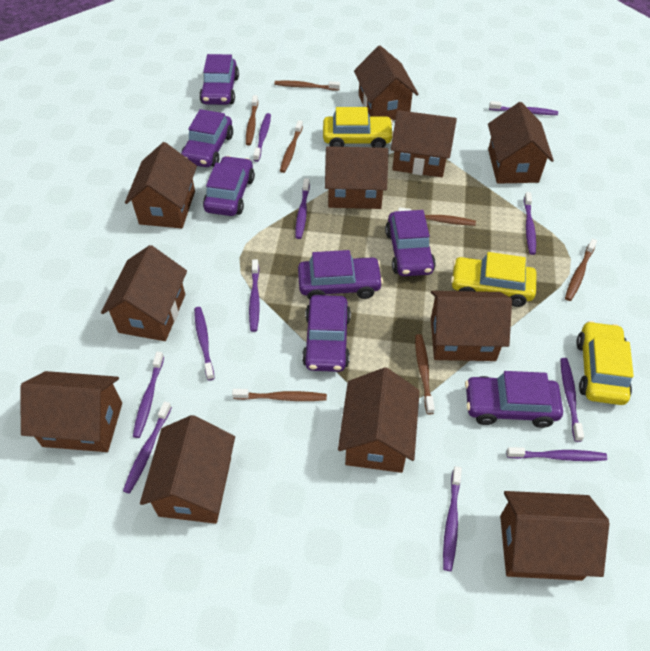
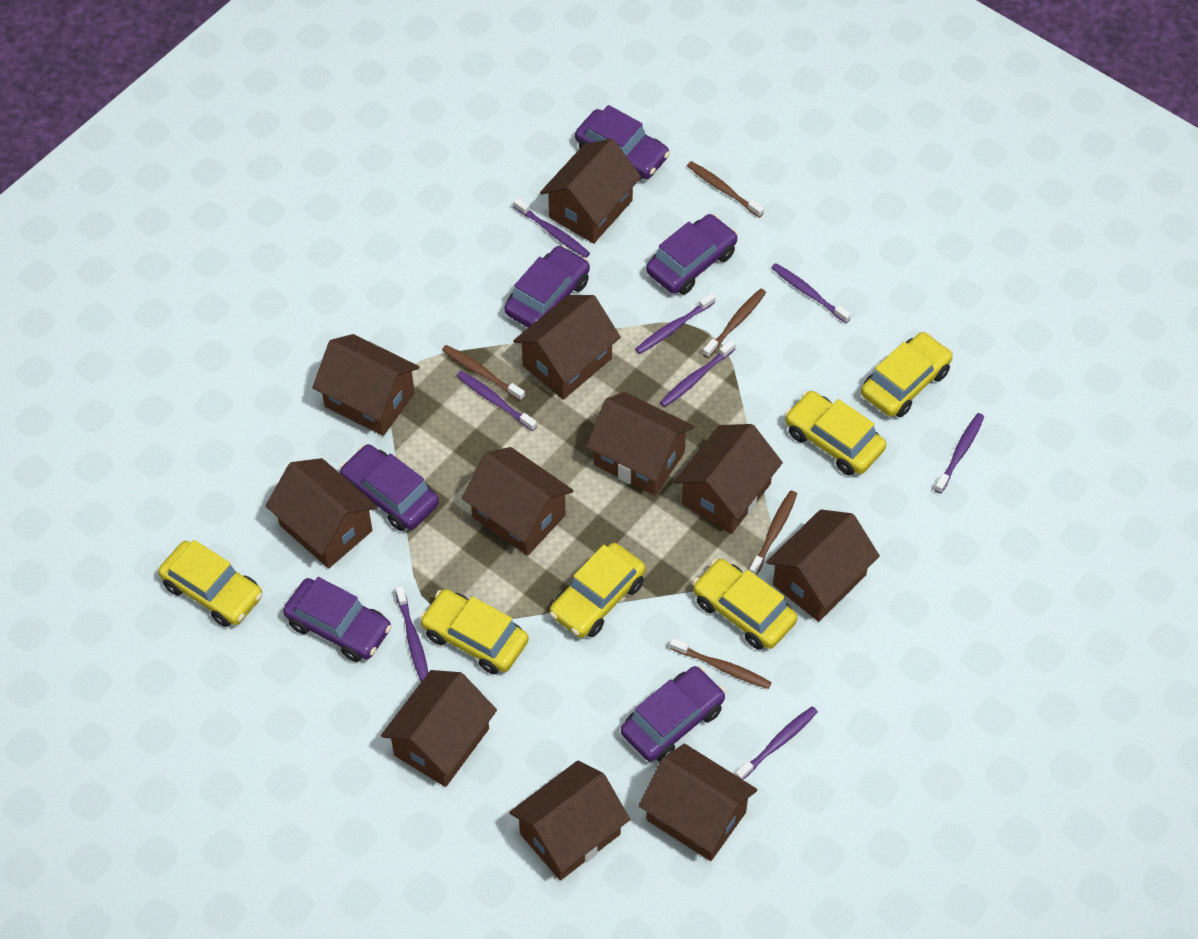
brown toothbrush: [232,389,327,401] [246,95,258,146] [274,80,340,91] [280,120,303,173] [398,207,476,226] [415,334,435,414] [565,239,597,301] = 7 -> [442,345,525,401] [670,638,772,689] [687,161,764,218] [703,289,766,358] [749,491,797,576] = 5
purple car: [181,109,233,167] [199,54,239,105] [203,156,255,216] [298,250,383,300] [302,295,351,372] [385,210,436,276] [465,371,563,428] = 7 -> [283,577,392,662] [340,444,439,531] [504,245,590,328] [575,105,670,181] [621,666,726,762] [646,214,738,295] = 6
purple toothbrush: [123,401,172,494] [133,352,164,438] [194,307,215,380] [249,259,260,332] [253,113,271,162] [295,178,310,239] [443,466,462,571] [489,101,558,115] [507,447,607,461] [524,192,536,255] [560,358,584,442] = 11 -> [395,586,428,682] [457,371,537,431] [513,198,590,258] [635,293,715,354] [660,340,736,407] [735,706,818,780] [771,263,851,323] [934,413,984,493] = 8
yellow car: [323,107,393,148] [451,252,536,307] [576,321,634,405] = 3 -> [158,540,263,627] [420,589,529,674] [550,543,646,638] [693,559,797,650] [785,391,886,475] [861,332,953,417] = 6

